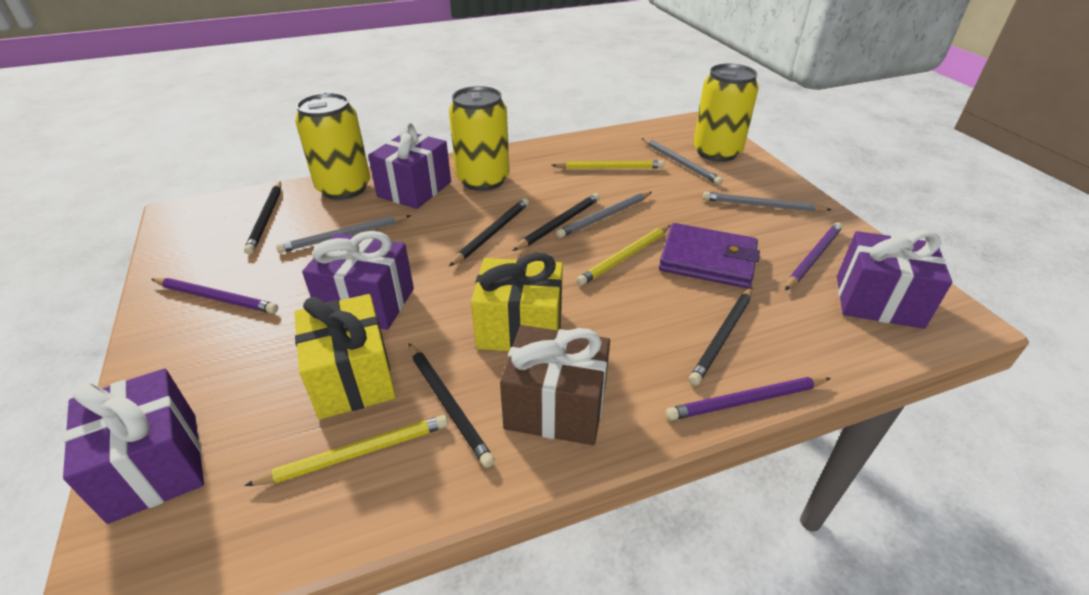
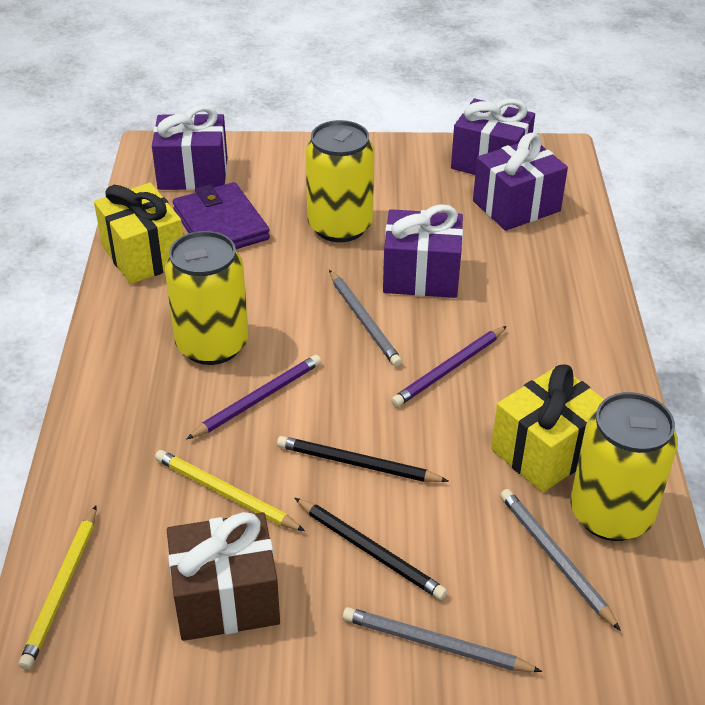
black pencil: [244,181,281,254] [409,343,495,468] [449,198,529,266] [512,193,600,251] [689,287,752,385] = 5 -> [277,436,449,482] [295,498,447,600] = 2
grey pencil: [276,215,411,253] [556,192,652,238] [642,138,723,185] [703,192,832,212] = 4 -> [329,270,402,367] [343,607,542,672] [500,489,621,631] = 3
purple pencil: [151,278,278,314] [666,377,831,421] [785,222,843,290] = 3 -> [187,355,321,439] [391,326,507,407] = 2
yellow pencil: [244,415,448,486] [552,160,664,169] [576,225,671,286] = 3 -> [19,505,97,670] [155,450,305,531] = 2

